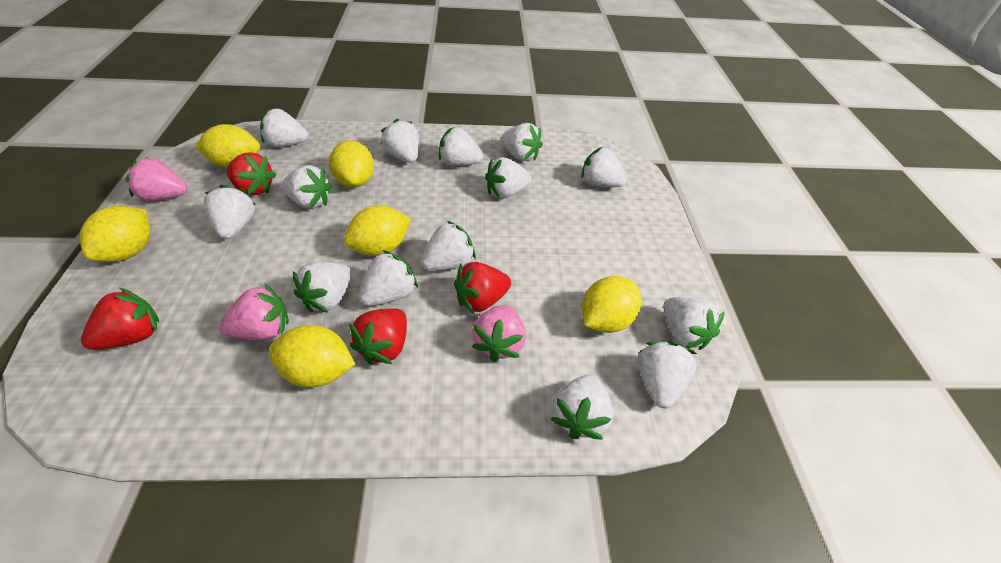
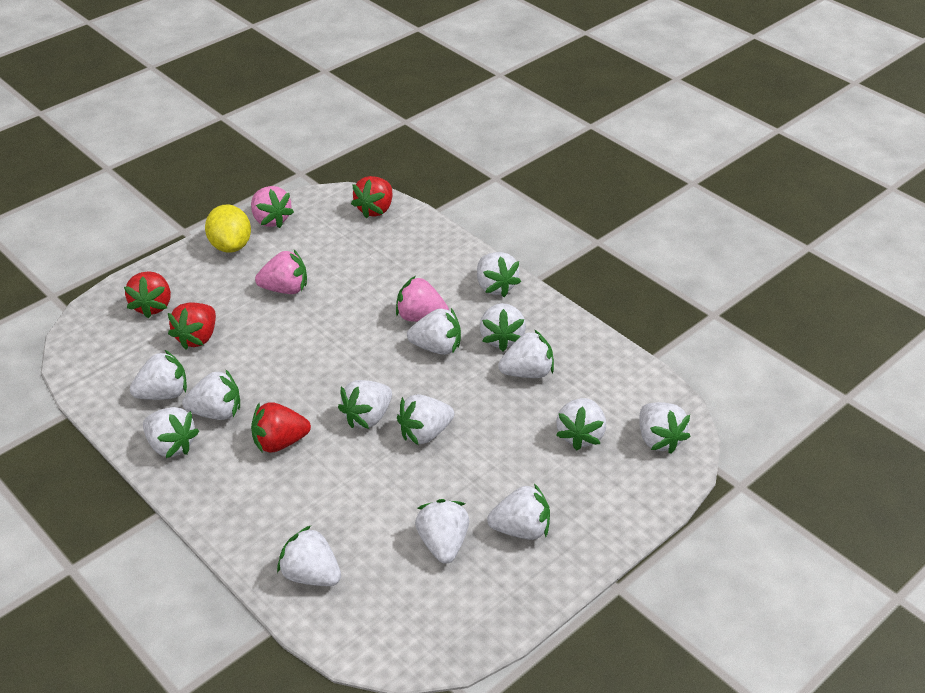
yellow lemon: [80,206,150,262] [195,124,260,168] [269,325,355,387] [329,140,374,187] [344,205,411,256] [582,276,642,333] = 6 -> [205,204,251,253] = 1

